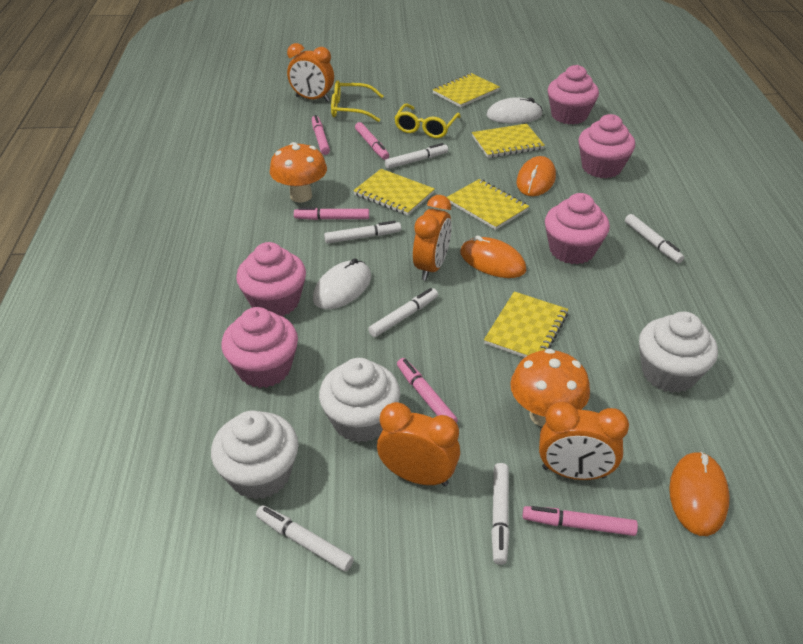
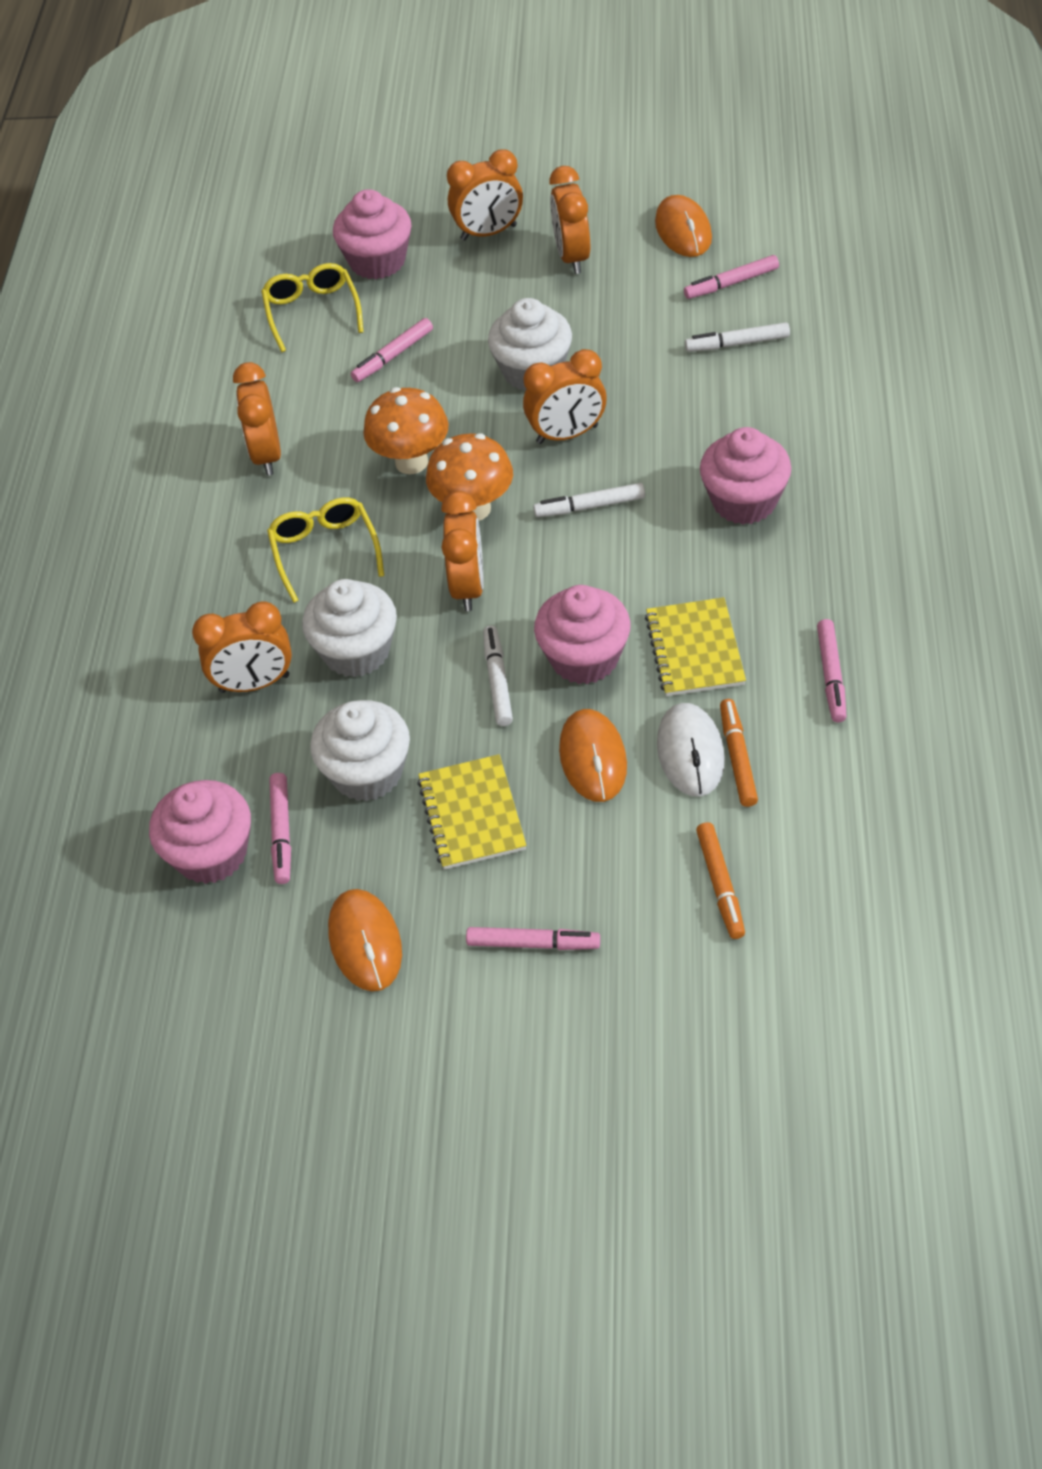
orange clock: [287,43,334,102] [377,402,460,486] [413,195,452,280] [539,401,629,480] = 4 -> [192,602,292,693] [233,362,281,476] [441,491,484,611] [447,149,523,241] [523,349,607,444] [549,166,590,274] = 6
orange marker: none = 0 -> [696,822,745,939] [720,699,758,807] = 2
pink cupcake: [221,307,298,388] [236,242,306,316] [545,193,610,264] [548,65,599,125] [579,114,635,178] = 5 -> [149,780,251,884] [333,189,411,280] [534,585,630,684] [700,427,791,525] = 4
white marker: [256,505,354,572] [324,221,401,244] [368,288,438,337] [385,143,448,169] [491,463,510,565] [625,214,684,263] = 6 -> [483,626,513,726] [533,483,645,517] [685,322,790,352] = 3
white mouse: [313,258,371,309] [487,97,543,123] = 2 -> [657,703,725,797] = 1
yellow notebook: [353,169,435,215] [433,73,500,107] [447,179,529,230] [472,124,545,158] [484,292,568,358] = 5 -> [417,754,527,870] [645,597,746,696] = 2

